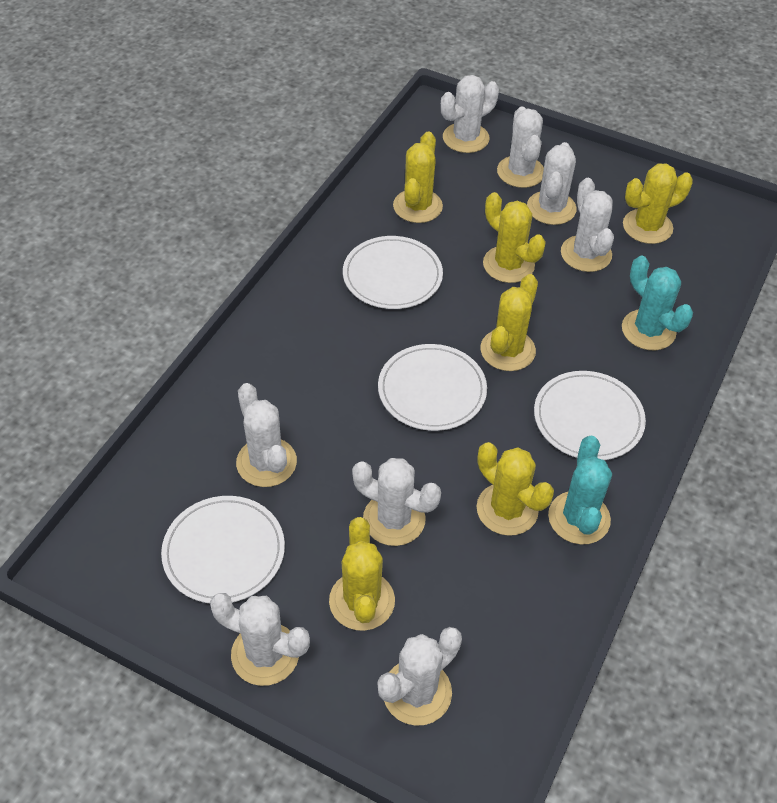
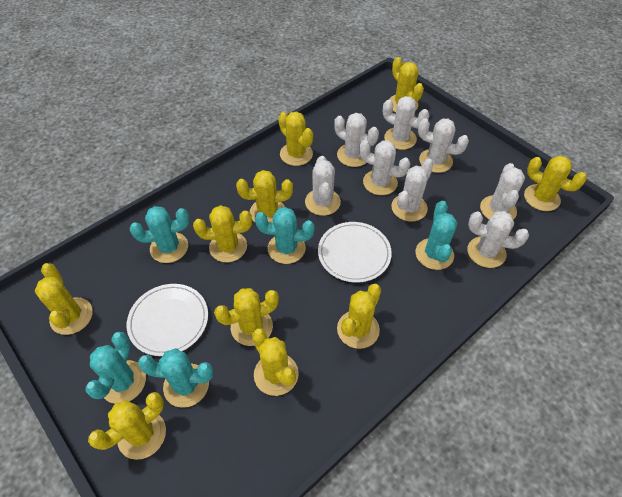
turquoise cactus: [548,436,612,545] [622,256,693,350] = 2 -> [85,332,146,404] [130,206,190,263] [138,348,214,408] [255,207,315,264] [415,201,457,270] = 5
white plate: [161,496,285,603] [343,236,443,309] [378,344,487,431] [534,371,646,460] = 4 -> [127,284,208,356] [318,222,392,283] = 2
yellow cactus: [329,517,395,631] [393,131,443,223] [477,442,554,536] [480,274,538,371] [483,192,546,283] [623,163,693,244] = 6 -> [35,263,93,335] [88,392,166,460] [193,205,252,262] [214,288,279,346] [236,170,293,223] [252,328,299,396] [278,112,313,166] [337,284,381,349] [389,57,424,112] [524,156,587,211] = 10

